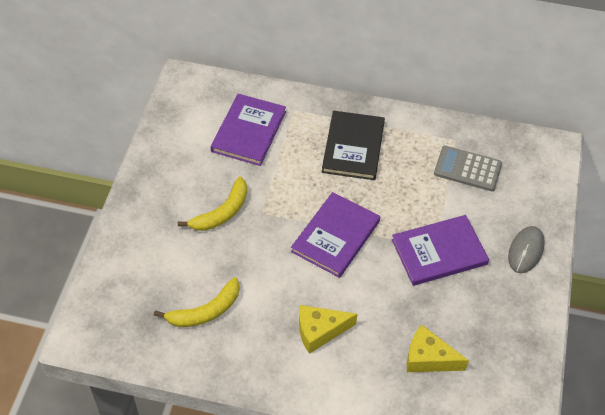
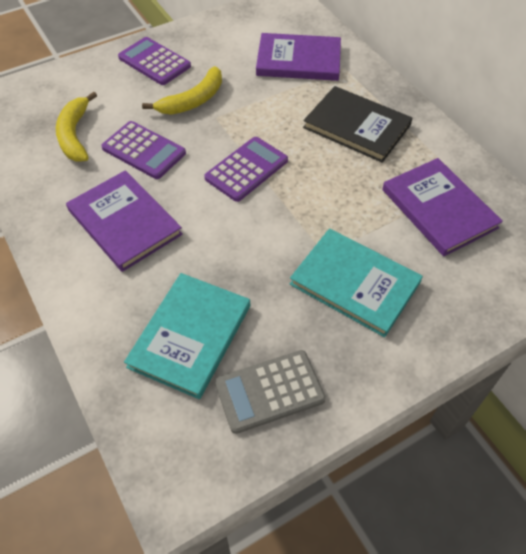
grey mouse: [508,226,545,273] = 1 -> none = 0
purple calculator: none = 0 -> [101,121,186,179] [118,37,191,85] [204,137,288,202] = 3
turquoise book: none = 0 -> [124,273,250,399] [290,228,423,337] = 2
yellow cheese: [299,305,357,354] [407,325,469,372] = 2 -> none = 0

